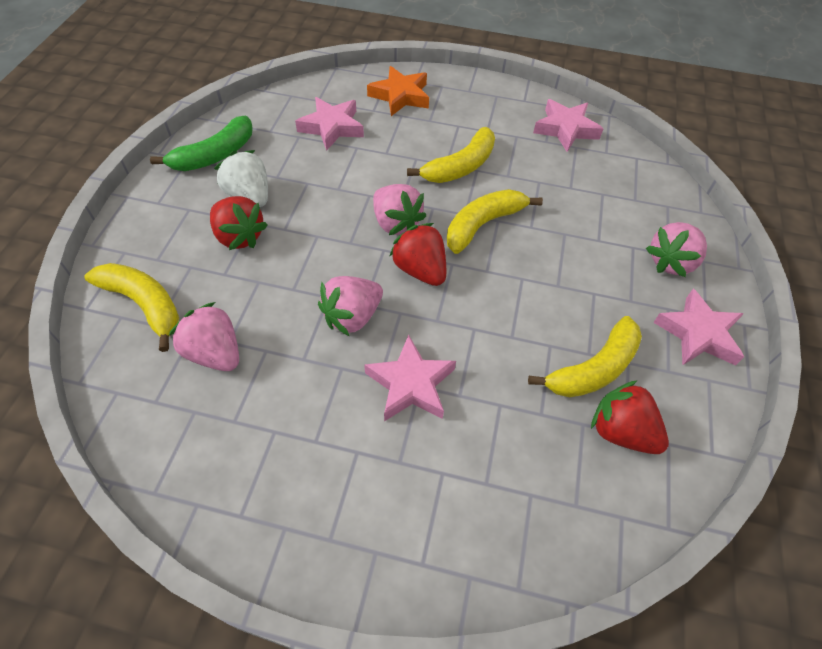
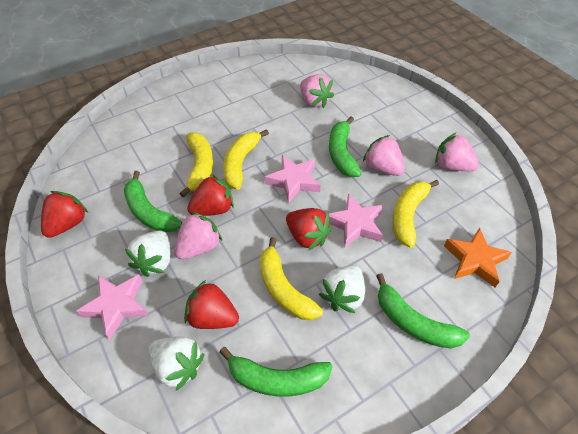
green banana: [150,115,253,171] = 1 -> [124,171,182,232] [220,347,333,397] [329,117,362,177] [377,273,470,349] = 4
pink star: [295,97,364,151] [364,335,456,421] [533,99,603,152] [653,289,744,366] = 4 -> [76,275,149,339] [265,155,321,204] [329,194,383,248] = 3
red strawberry: [210,196,268,250] [389,223,446,286] [591,380,669,454] = 3 -> [41,191,88,238] [184,280,239,329] [187,174,234,216] [286,208,332,250] = 4
white strawberry: [214,150,268,207] = 1 -> [125,230,170,277] [148,336,204,391] [319,265,365,313] = 3

